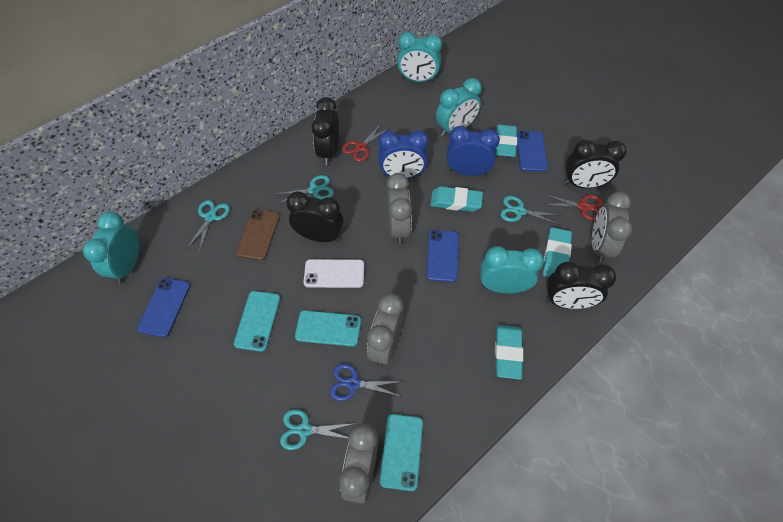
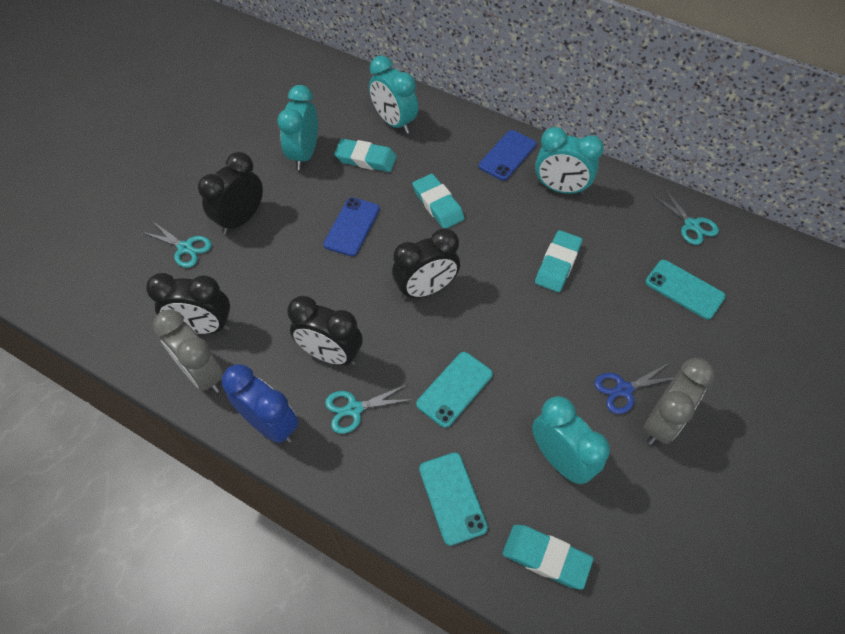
blue clock: [378,130,429,179] [446,126,500,176] = 2 -> [222,364,299,443] = 1
blue phone: [137,278,190,337] [426,230,459,282] [517,131,548,172] = 3 -> [323,197,380,256] [478,130,536,181] = 2
brown phone: [236,209,280,260] = 1 -> none = 0
grey clock: [339,423,379,504] [367,294,404,367] [387,173,412,244] [592,192,632,263] = 4 -> [153,310,224,393] [644,358,714,445] = 2
red scissors: [342,124,390,162] [542,194,602,221] = 2 -> none = 0
turquoise scissors: [187,200,230,252] [276,175,334,204] [280,409,356,450] [500,196,560,225] = 4 -> [142,222,212,268] [325,384,414,434] [652,188,719,245] = 3
white phone: [304,259,364,288] = 1 -> none = 0

